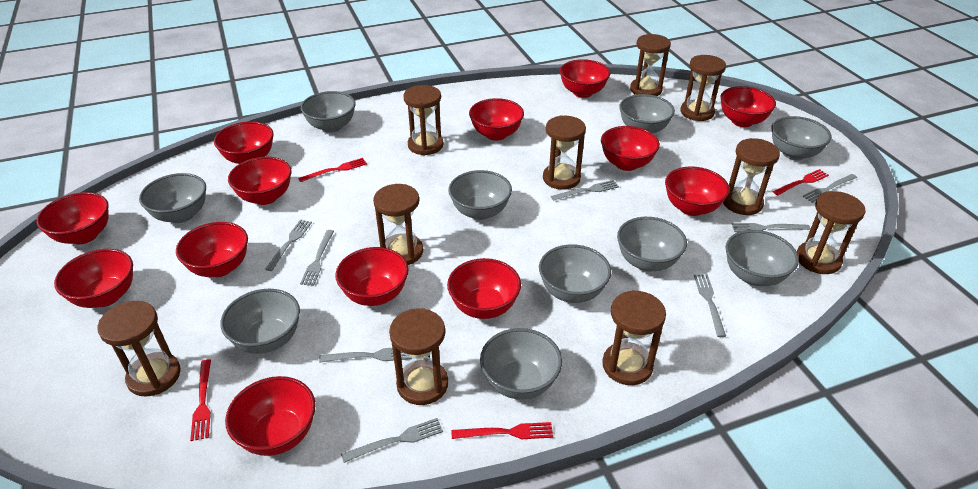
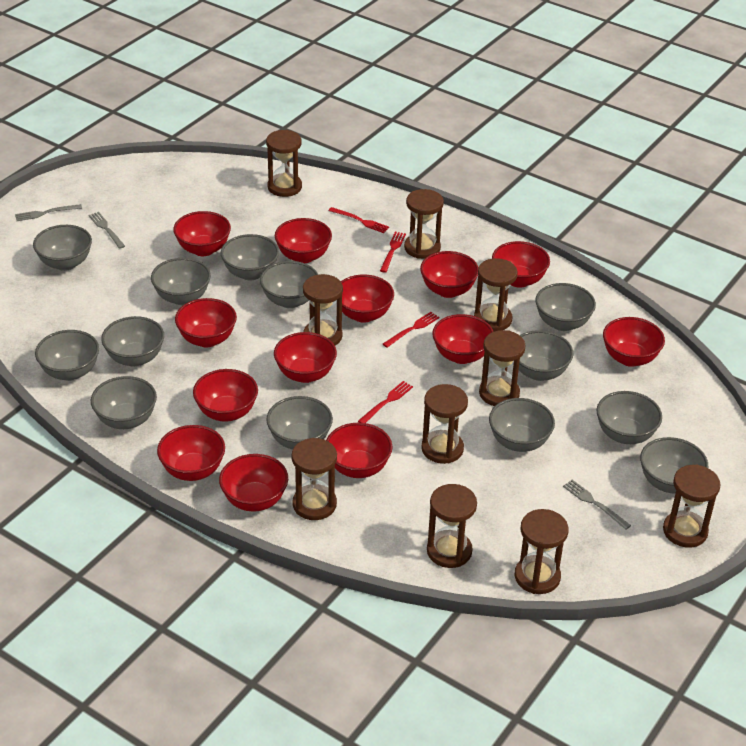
grey bowl: [139,173,206,223] [220,289,300,354] [301,91,356,133] [448,170,512,220] [480,328,562,400] [539,244,611,303] [617,217,687,271] [619,94,675,133] [726,230,799,286] [771,116,832,160] = 10 -> [33,225,92,271] [35,330,99,381] [91,376,157,429] [101,316,164,367] [151,258,211,305] [221,234,279,281] [260,261,318,308] [266,396,333,449] [489,398,555,452] [519,330,573,381] [536,283,596,331] [596,391,662,444] [640,437,708,494] = 13
grey fork: [265,219,312,271] [300,230,334,286] [319,348,412,363] [341,418,443,463] [551,180,619,201] [694,275,726,337] [731,223,810,232] [802,174,857,203] = 8 -> [15,204,82,221] [89,212,125,249] [563,480,631,530] = 3

